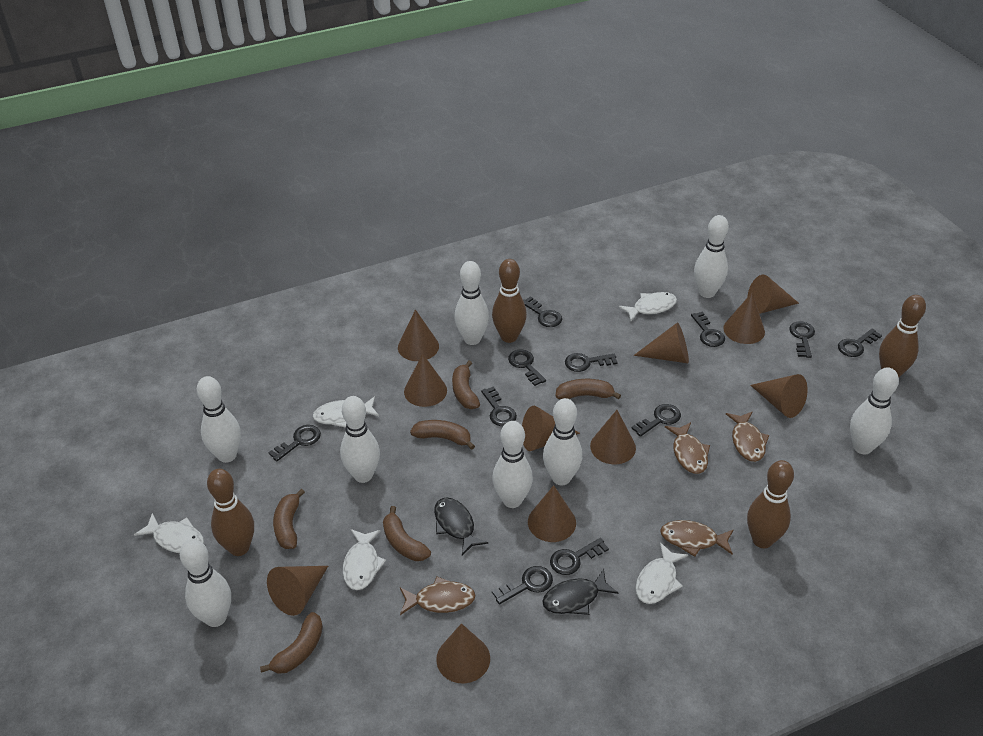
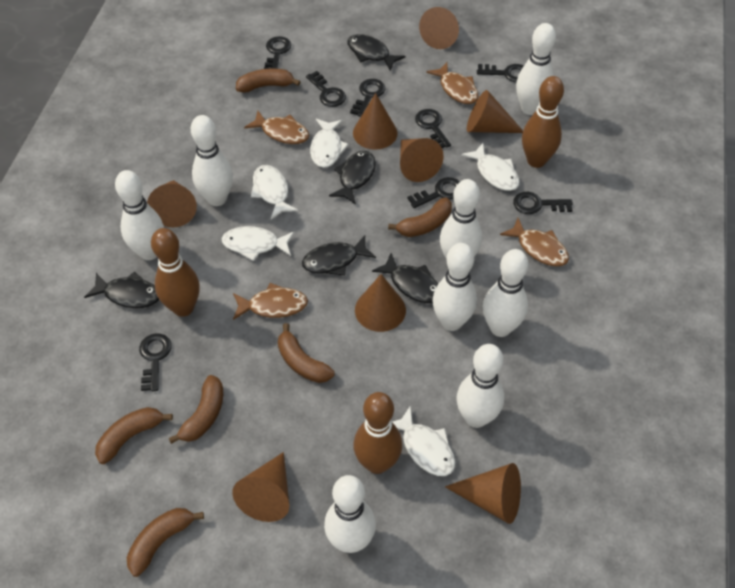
black fish: [434,497,488,556] [542,569,618,615] = 2 -> [84,272,159,308] [302,235,376,275] [329,151,376,205] [347,34,405,71] [372,253,438,303] = 5
black key: [268,425,321,462] [481,386,517,426] [492,566,553,604] [508,349,546,386] [523,296,562,327] [550,538,609,575] [565,353,618,372] [631,404,681,437] [691,312,725,347] [789,321,815,358] [838,329,882,357] = 11 -> [139,333,172,391] [264,36,291,69] [306,71,346,107] [350,79,385,117] [407,177,460,208] [415,109,451,148] [477,64,524,82] [513,192,573,214] = 8
brown bowling pin: [207,469,254,556] [492,259,527,343] [747,460,794,548] [879,295,926,377] = 4 -> [151,228,200,317] [353,392,402,474] [522,76,564,168] = 3
brown cone: [267,566,328,616] [398,309,439,361] [404,354,447,407] [436,623,490,683] [522,406,580,451] [528,485,576,542] [590,410,636,464] [634,322,689,363] [723,293,765,344] [747,275,799,314] [750,374,808,418] = 11 -> [147,180,197,227] [232,452,289,522] [353,93,398,150] [355,274,406,332] [400,138,444,182] [419,7,459,49] [445,463,521,524] [467,90,523,133] = 8

